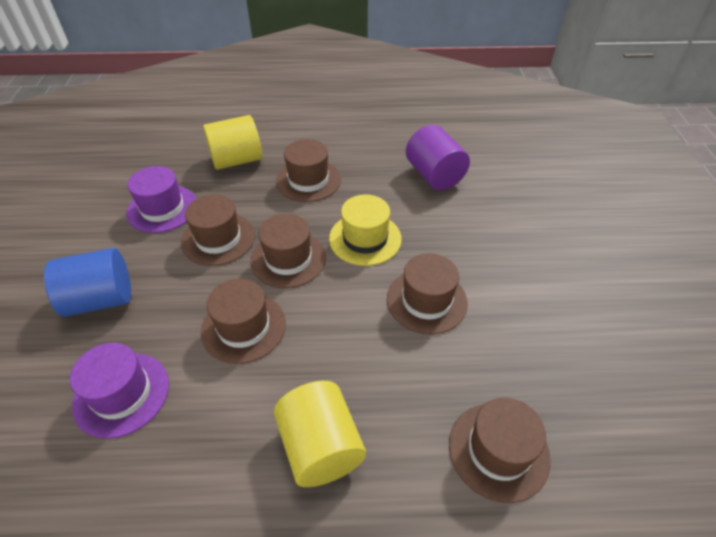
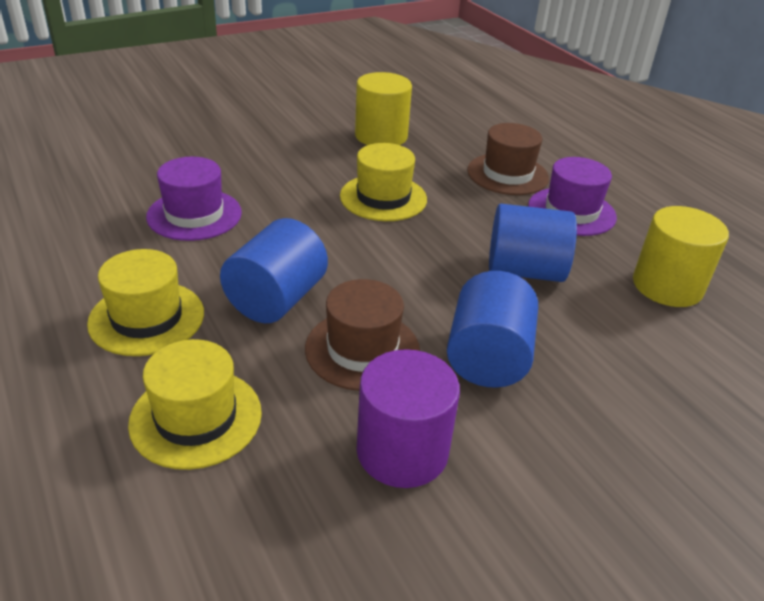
blue cylinder: [44,248,131,317] = 1 -> [220,218,328,323] [447,271,538,388] [489,204,577,282] = 3
brown hat: [181,195,255,266] [201,279,286,364] [251,214,326,288] [276,139,341,202] [387,253,468,334] [449,398,551,503] = 6 -> [305,279,420,391] [467,123,549,195] = 2
yellow hat: [329,194,402,266] = 1 -> [87,249,204,356] [128,339,262,470] [340,143,427,221] = 3

